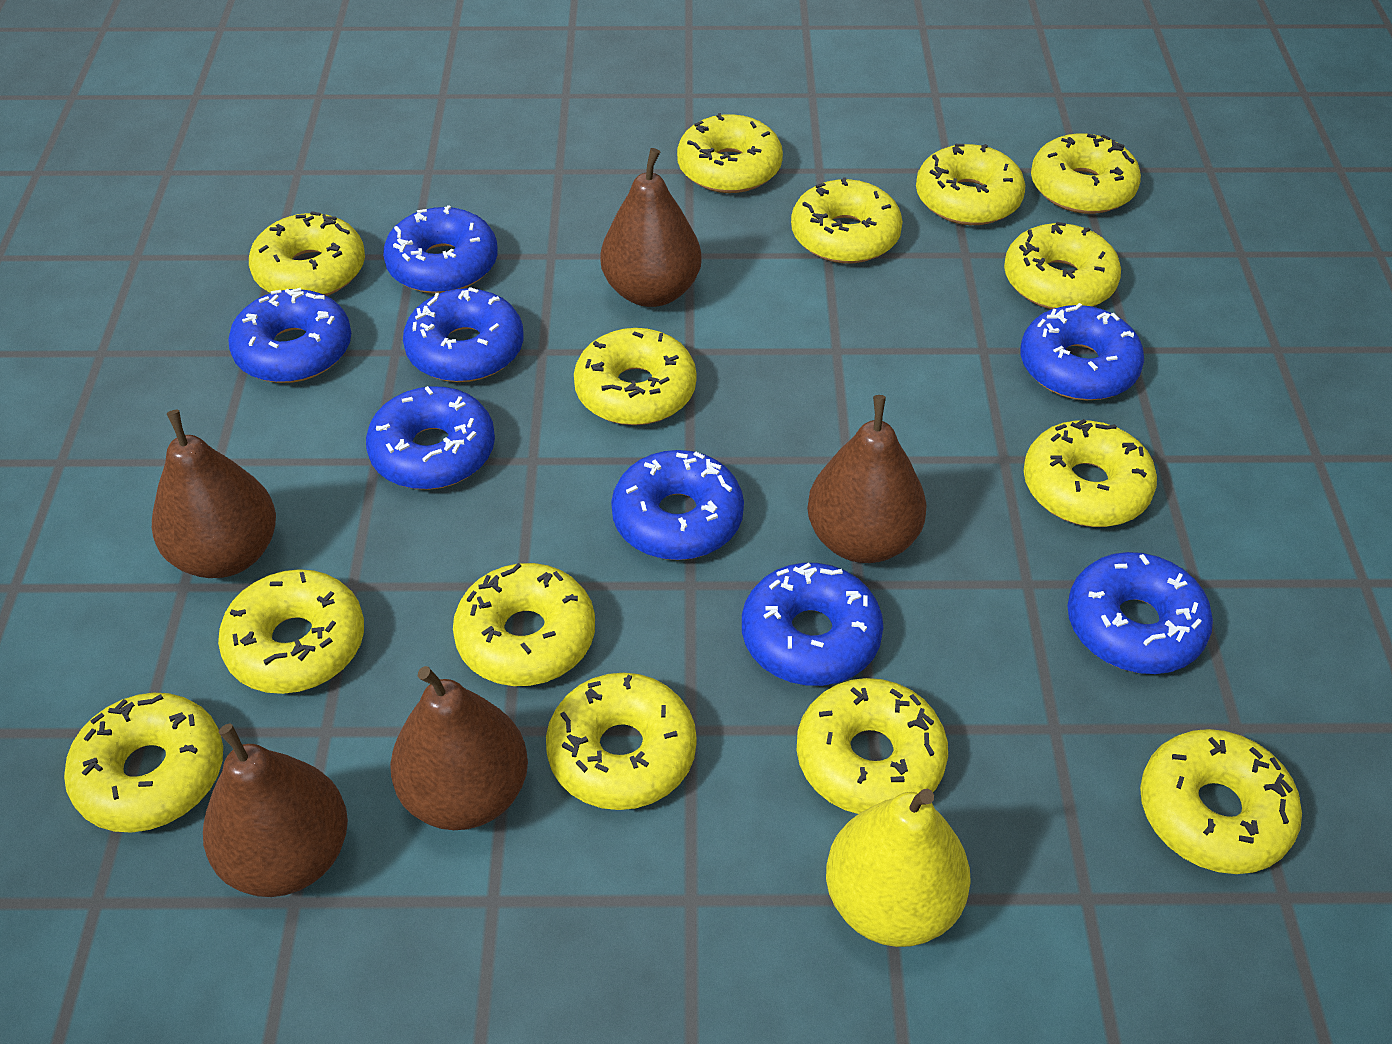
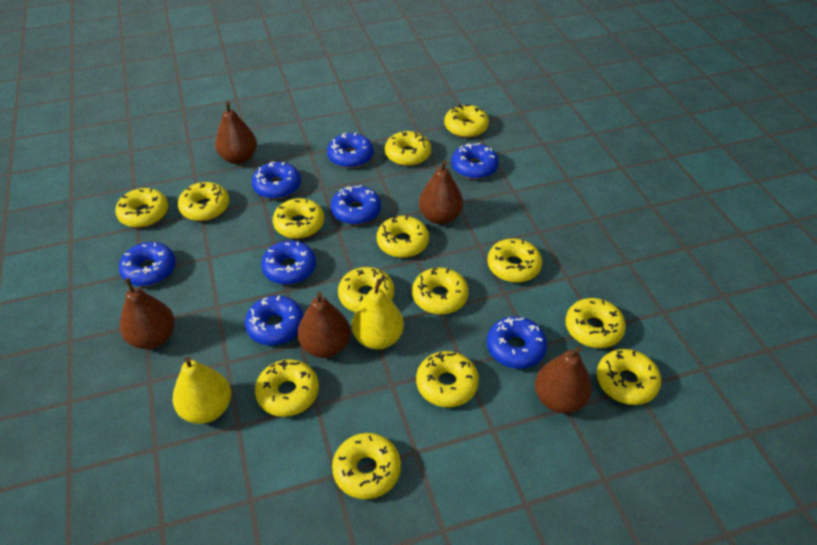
yellow pear: [826,789,971,947] = 1 -> [173,357,231,424] [352,279,404,349] = 2

